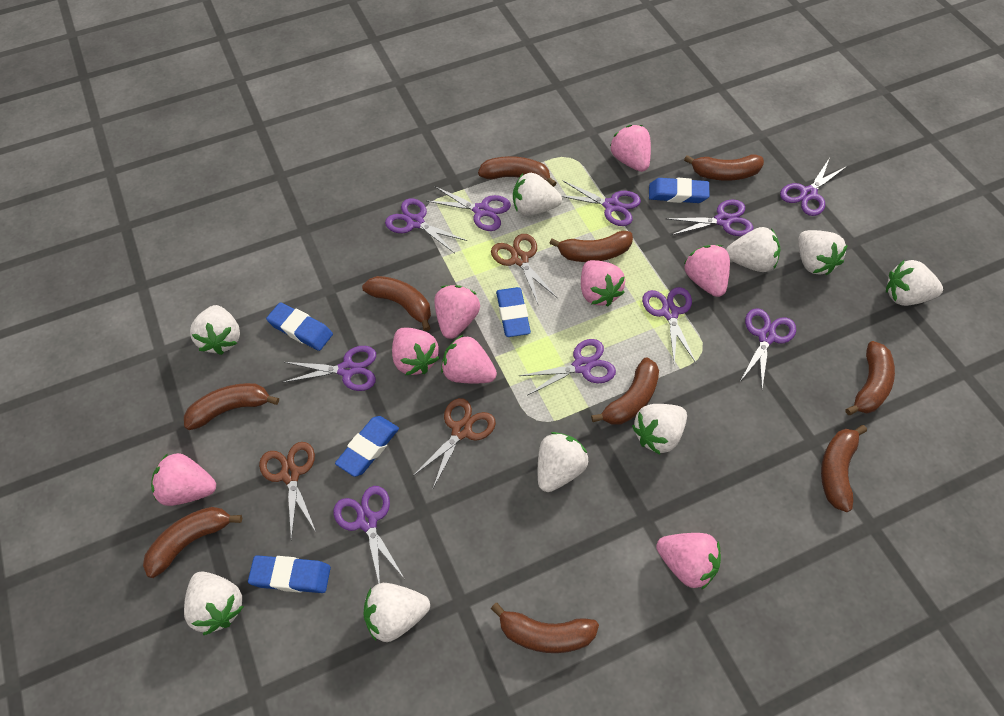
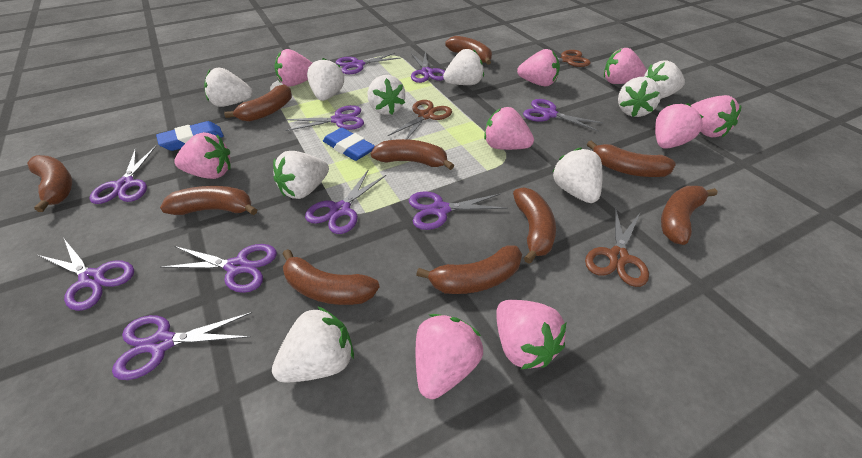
blue eraser: [248,555,331,593] [266,302,333,351] [335,416,399,477] [496,287,531,337] [649,178,710,203] = 5 -> [156,121,224,151] [323,128,375,161] = 2
pink strawberry: [151,453,216,506] [392,328,439,376] [435,285,480,339] [441,335,497,384] [581,260,625,306] [610,125,651,172] [656,533,721,590] [684,245,730,297] = 8 -> [174,132,231,179] [274,49,312,86] [416,314,483,399] [484,107,534,150] [496,300,566,369] [517,49,560,86] [604,48,647,84] [655,103,703,149] [691,95,741,138] = 9

